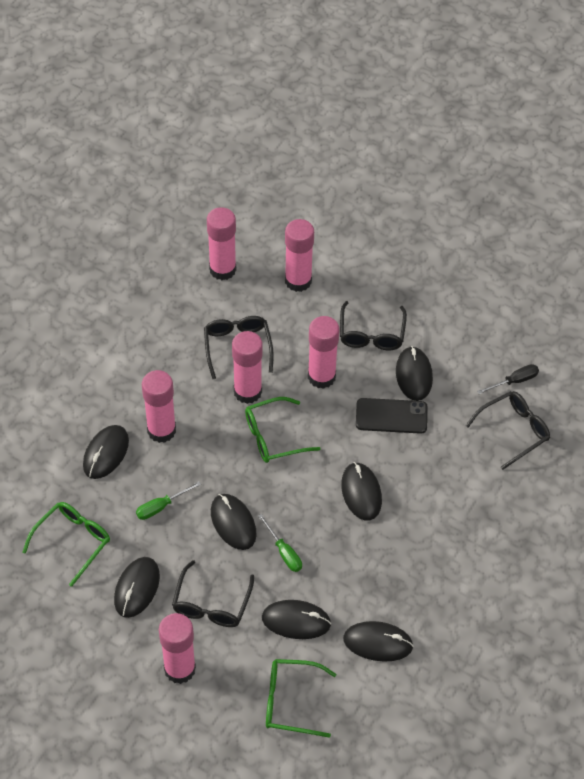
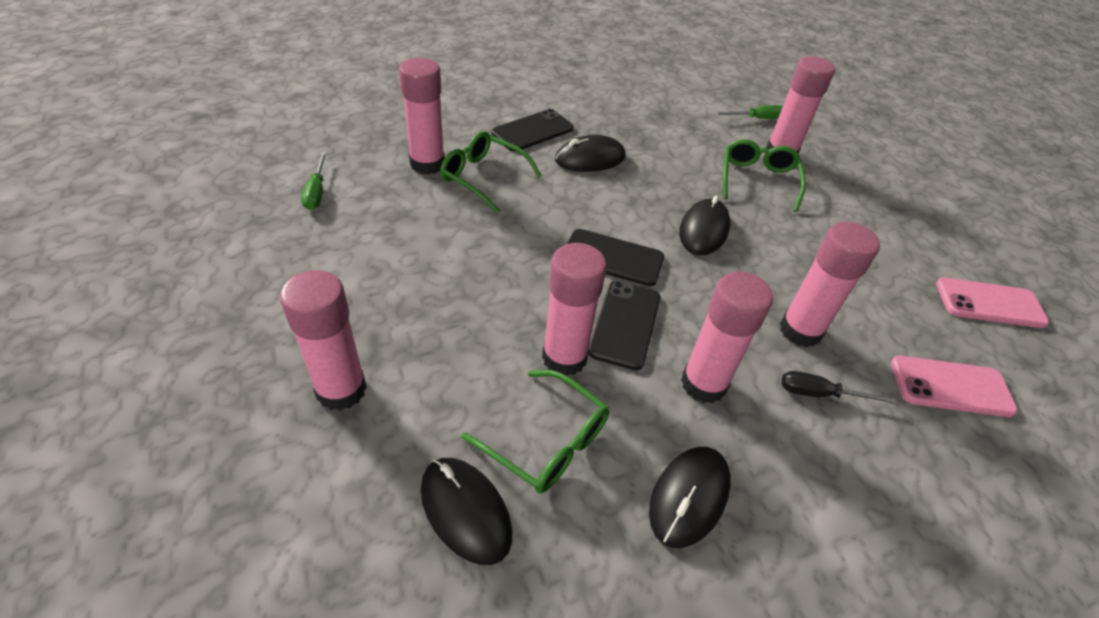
black glasses: [172,560,254,627] [204,316,274,379] [340,301,407,350] [466,391,550,470] = 4 -> none = 0
black mouse: [83,425,129,479] [114,557,160,618] [211,494,257,550] [262,600,331,639] [341,462,382,520] [343,621,414,662] [396,346,433,401] = 7 -> [421,458,512,565] [555,135,626,172] [649,447,731,548] [679,196,730,255] = 4
black phone: [356,398,428,434] = 1 -> [492,109,573,152] [567,229,664,286] [588,281,660,370] = 3
pink phone: none = 0 -> [891,355,1018,417] [936,278,1049,328] = 2

